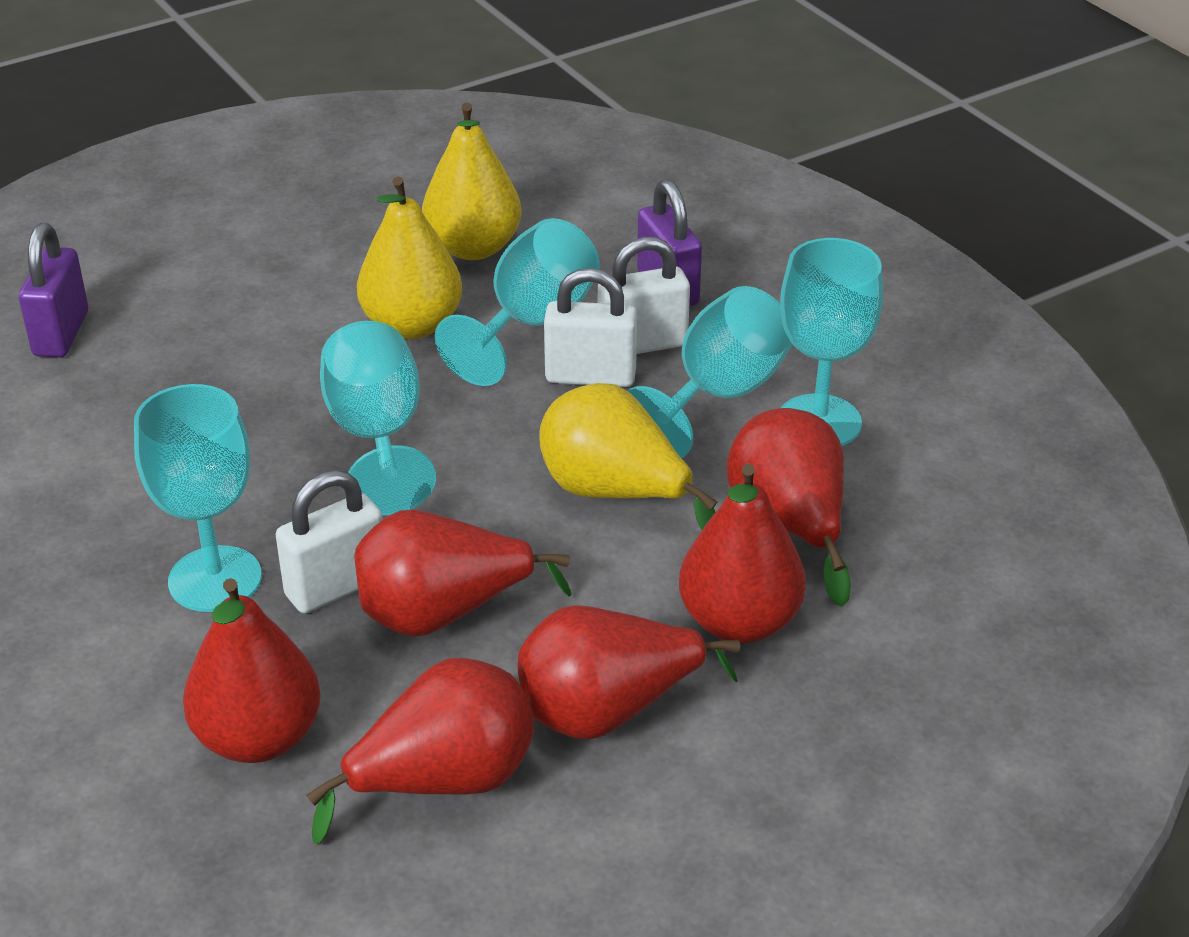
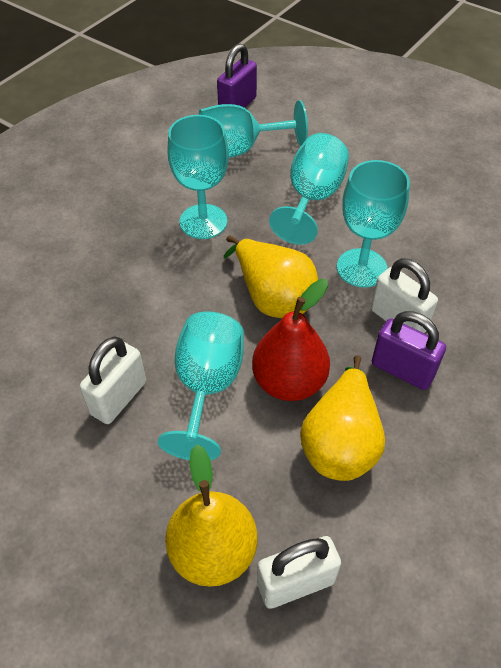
red pear: [183,578,321,763] [306,658,534,844] [354,509,571,637] [518,605,740,740] [679,464,806,643] [727,408,851,607] = 6 -> [252,279,330,401] = 1

